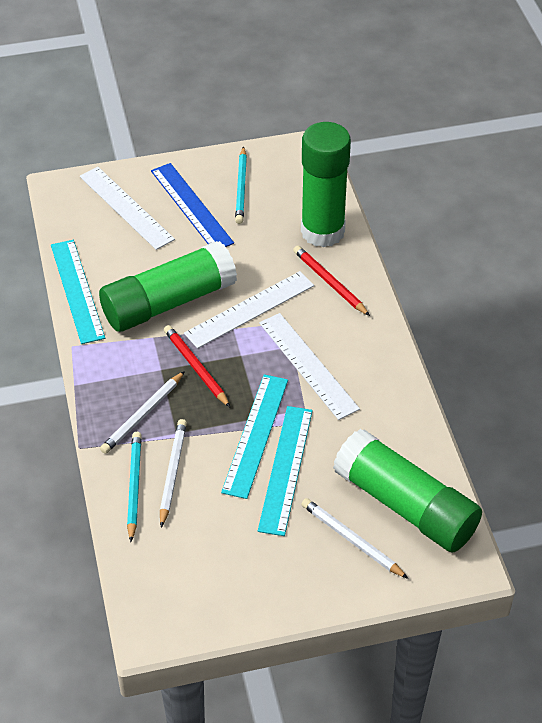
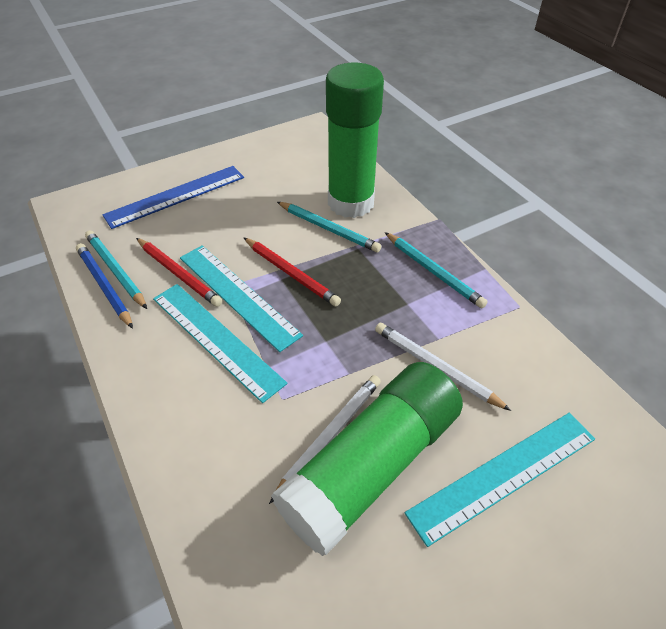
blue pencil: none = 0 -> [76,243,133,329] = 1
green glue stick: [99,241,237,332] [301,122,351,247] [333,429,482,553] = 3 -> [271,362,463,556] [326,63,384,218] = 2
turquoise pencil: [127,432,142,542] [235,146,247,224] = 2 -> [85,230,147,309] [277,202,381,252] [385,232,488,308] = 3
white pencil: [100,371,185,454] [160,419,187,528] [301,498,408,579] = 3 -> [269,375,381,504] [375,323,511,411] = 2
white ruler: [80,167,175,250] [184,271,314,349] [259,313,360,420] = 3 -> none = 0

